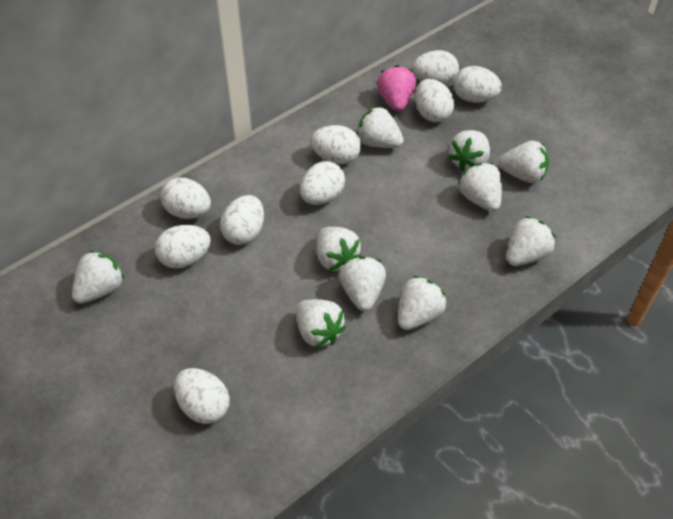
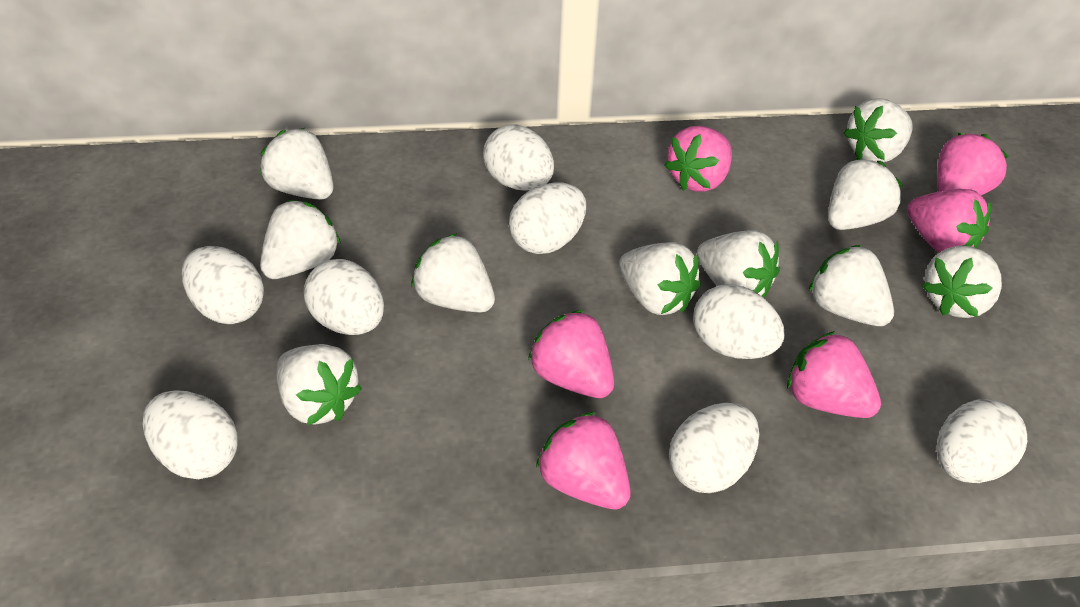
pink strawberry: [377,65,416,111] = 1 -> [528,310,614,398] [536,412,631,509] [664,126,732,192] [787,331,881,418] [907,189,991,253] [937,133,1009,195] = 6
white egg: [155,225,211,269] [160,178,211,219] [174,368,230,424] [220,195,264,245] [300,161,345,205] [310,125,361,164] [412,50,459,85] [415,79,454,122] [454,66,502,103] = 9 -> [143,390,238,479] [182,246,264,324] [304,259,384,335] [483,125,554,191] [509,182,586,254] [669,403,759,493] [693,284,785,359] [937,399,1027,483] = 8

